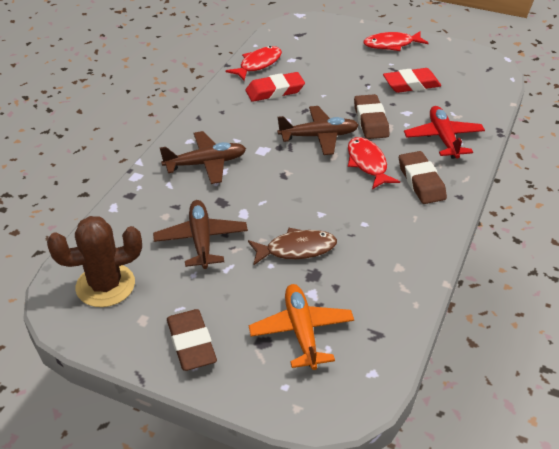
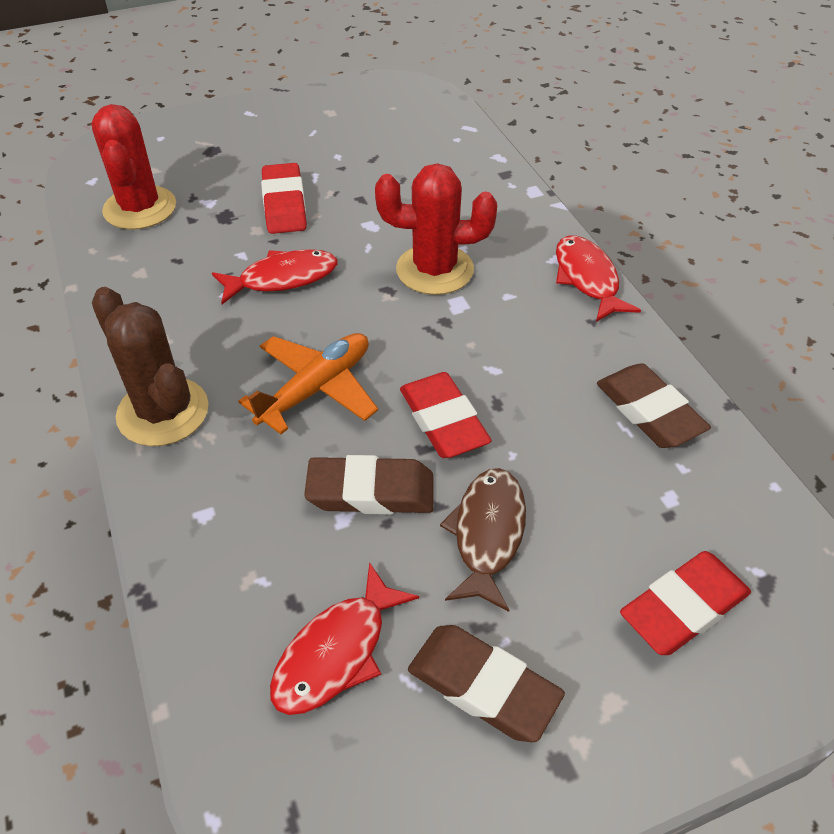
brown plane: [153,200,248,269] [160,131,246,184] [277,106,359,155] = 3 -> none = 0
red cactus: none = 0 -> [91,104,176,230] [375,163,497,295] = 2
red eraser: [246,72,305,102] [383,68,441,93] = 2 -> [261,163,307,234] [400,372,492,458] [620,551,751,655] = 3
red plane: [404,106,485,159] = 1 -> none = 0

